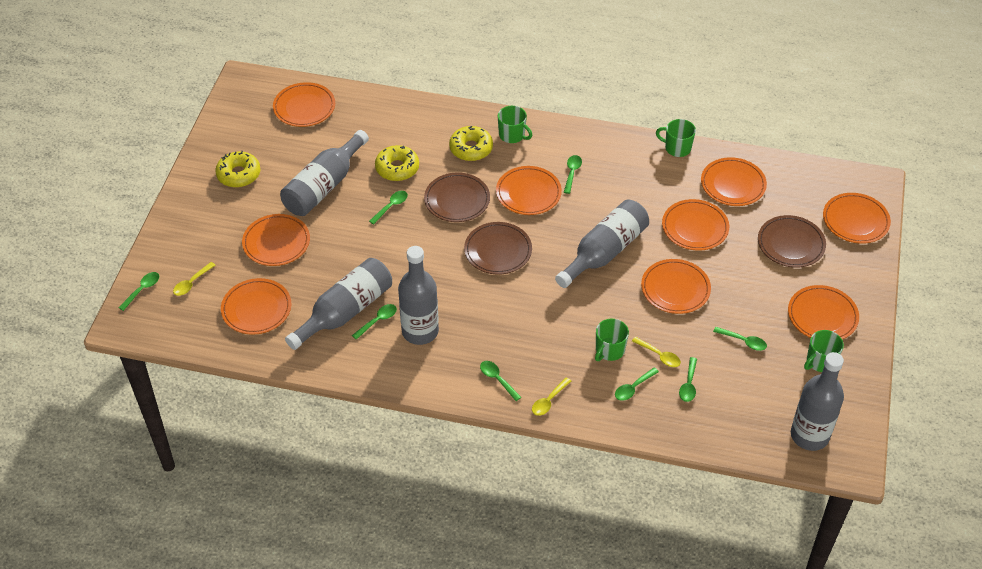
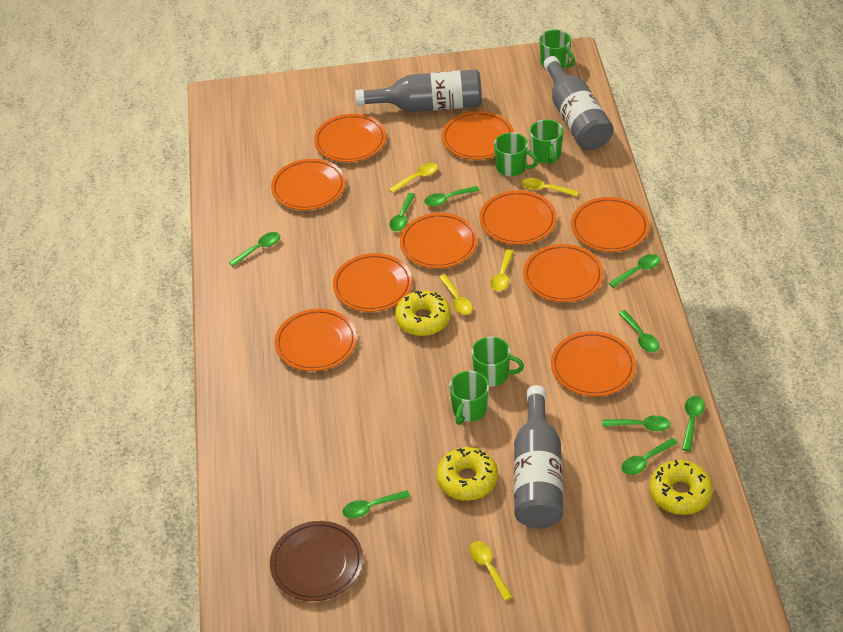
brown plate: [424,172,490,222] [464,222,532,275] [758,215,826,268] = 3 -> [270,521,363,601] = 1
green mug: [498,106,532,143] [595,319,629,361] [656,119,696,157] [804,330,844,372] = 4 -> [449,371,489,425] [471,337,524,387] [494,132,538,176] [530,119,564,164] [539,30,575,68] = 5
green spoon: [119,272,159,311] [352,304,397,340] [369,191,408,224] [480,361,521,401] [564,155,582,194] [615,367,659,401] [679,357,697,402] [713,327,767,351] = 8 -> [229,232,280,267] [343,490,410,519] [389,193,416,231] [424,186,480,206] [602,415,671,431] [609,254,660,288] [619,310,660,352] [622,438,678,475] [682,396,705,451] = 9
grey bottle: [280,130,369,216] [285,258,392,350] [398,246,439,345] [555,200,649,288] [791,352,844,451] = 5 -> [355,69,482,112] [514,385,563,529] [544,56,614,150] = 3
orange plate: [221,278,291,335] [242,214,310,266] [273,82,335,127] [496,166,562,215] [641,259,711,314] [662,199,729,251] [701,157,767,206] [788,285,859,339] [823,193,891,244] = 9 -> [271,159,345,210] [275,309,357,371] [314,114,386,162] [333,253,412,312] [400,213,477,268] [442,111,514,160] [479,190,557,245] [523,244,604,302] [551,331,636,397] [571,197,649,252] = 10
yellow spoon: [173,262,215,296] [532,377,571,416] [632,337,681,367] = 3 -> [389,163,438,193] [439,274,473,315] [469,541,512,601] [490,249,514,291] [521,178,579,197] = 5

